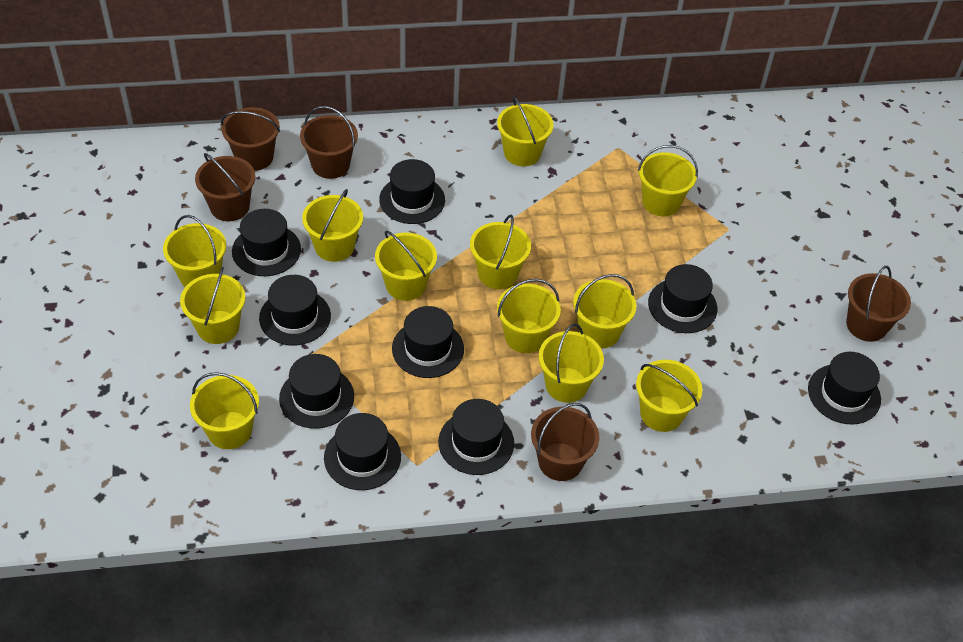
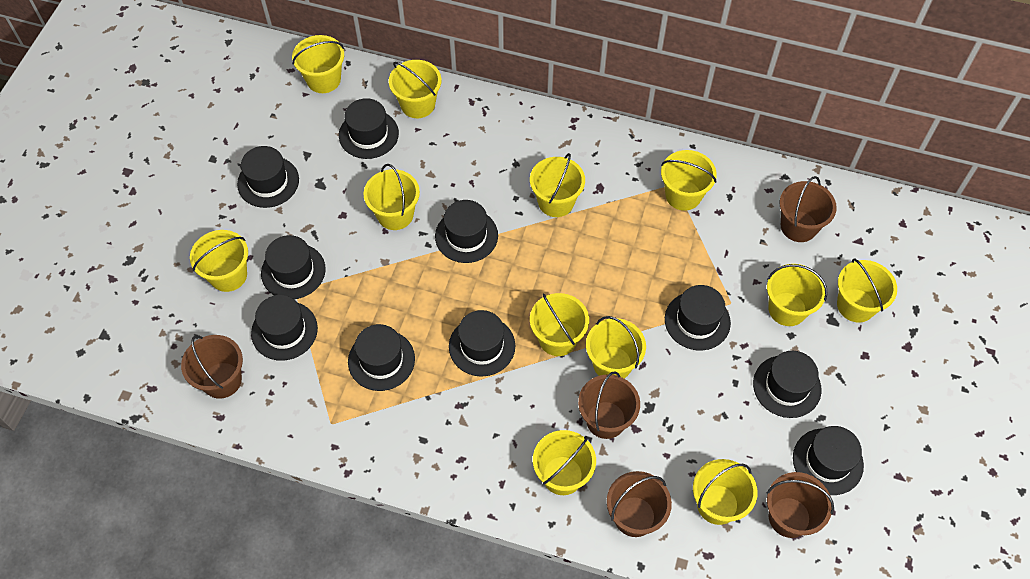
black hat: [232,209,301,276] [259,275,331,345] [279,354,354,429] [324,413,401,490] [379,159,445,224] [392,306,464,378] [438,399,514,475] [648,264,717,333] [808,352,881,425] = 9 -> [237,146,299,208] [251,295,318,361] [261,235,326,299] [339,98,399,159] [348,324,415,391] [435,200,498,263] [449,310,515,377] [665,285,731,351] [753,351,821,418] [793,426,864,495] = 10

